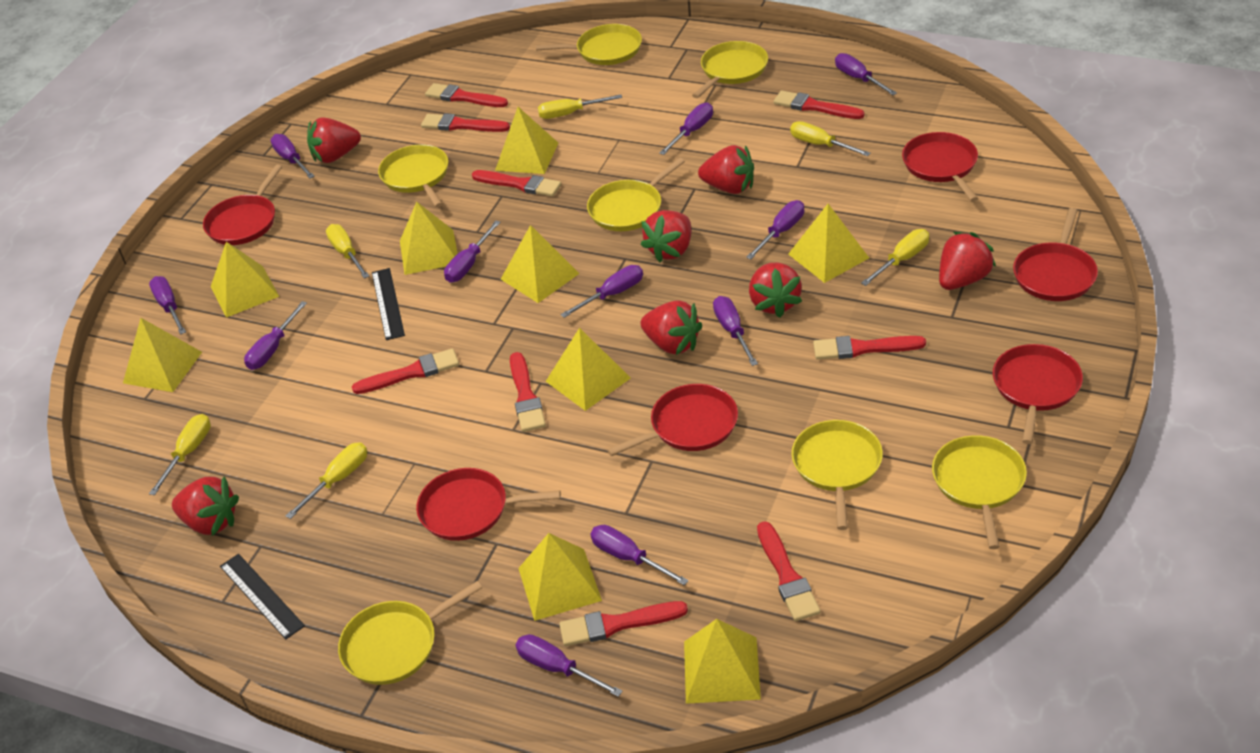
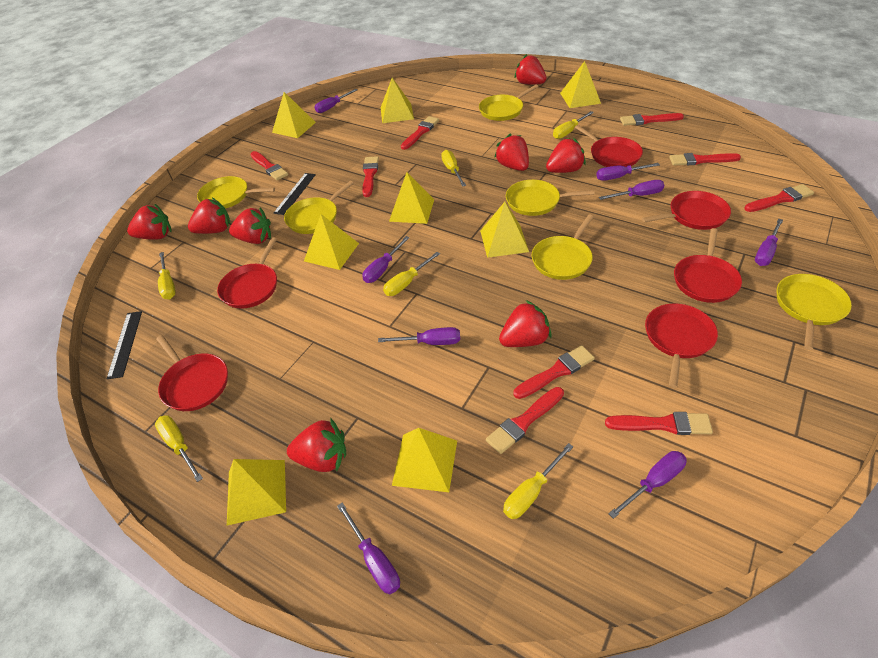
purple screwdriver: [149,276,186,335] [244,301,307,370] [271,134,315,178] [444,221,501,283] [516,634,623,697] [560,265,643,318] [590,525,689,585] [659,103,713,155] [713,296,758,366] [746,200,804,259] [835,53,897,95] = 11 -> [315,89,358,113] [337,502,400,594] [362,236,410,283] [378,327,460,345] [596,163,660,181] [599,180,664,200] [608,451,687,519] [755,219,783,266] = 8
red strawberry: [172,476,239,536] [307,117,361,163] [640,300,702,355] [641,210,691,262] [698,145,754,194] [749,263,802,318] [939,232,996,290] = 7 -> [127,204,172,240] [188,198,231,234] [229,207,271,244] [287,418,346,472] [494,133,529,171] [499,300,551,347] [514,54,546,85] [546,138,586,173] = 8
yellow pan: [338,581,482,685] [378,144,448,207] [536,24,642,65] [587,158,685,231] [692,41,768,98] [791,420,883,530] [932,435,1027,549] = 7 -> [197,176,275,209] [284,181,354,234] [479,85,539,121] [506,180,595,216] [531,215,594,280] [777,274,852,350] = 6
yellow pyramid: [123,318,202,392] [211,242,279,318] [400,202,458,275] [495,107,558,174] [501,225,580,303] [518,533,602,621] [546,328,631,411] [684,619,761,704] [788,204,869,283] = 9 -> [227,459,286,525] [272,92,316,138] [304,214,359,270] [381,78,414,123] [389,172,434,224] [392,428,457,492] [480,202,529,258] [560,61,601,108] = 8

